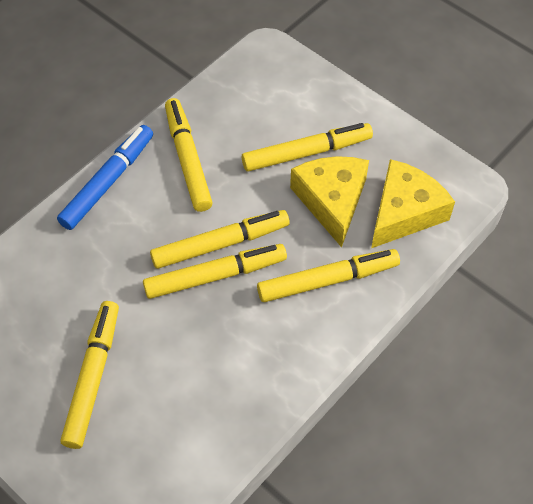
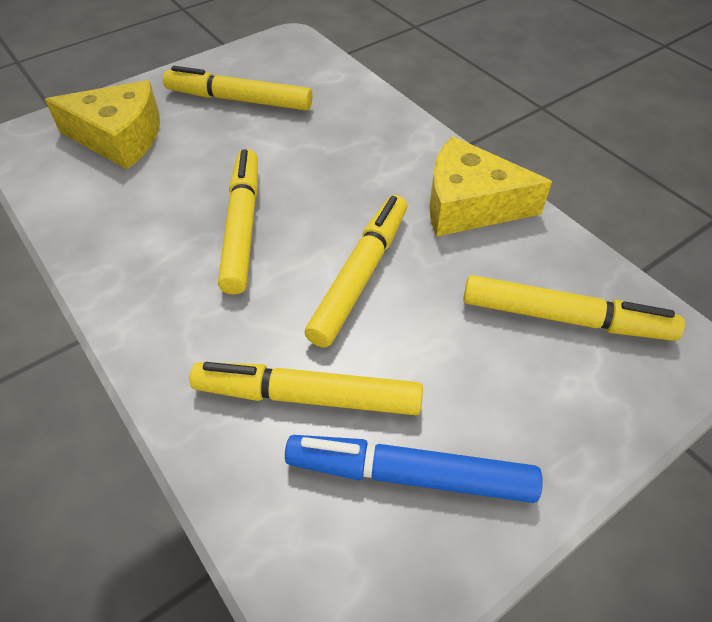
yellow marker: [60,301,119,449] [143,244,287,299] [150,210,290,269] [165,98,213,212] [242,123,373,171] [257,249,400,302] = 6 -> [163,66,312,110] [190,362,423,415] [218,149,258,295] [305,195,407,347] [463,275,685,341] = 5

